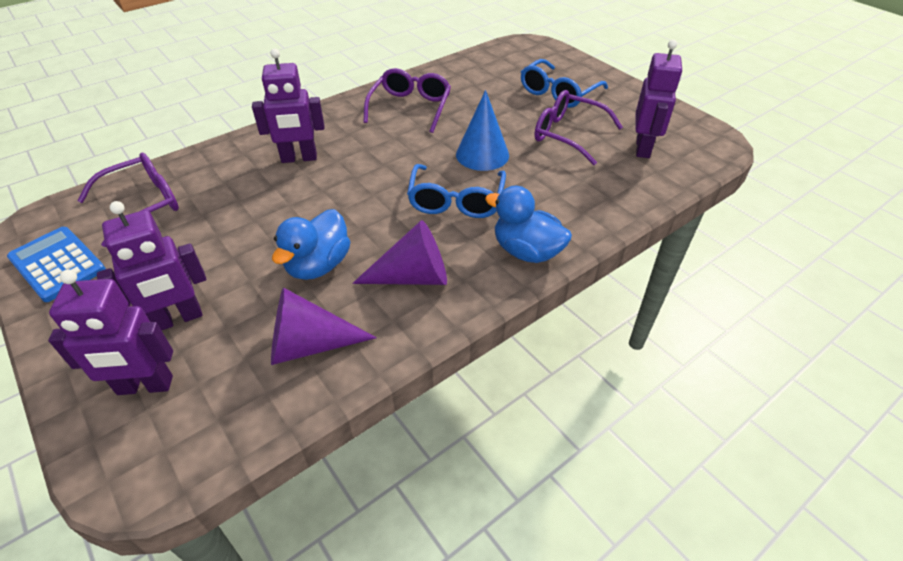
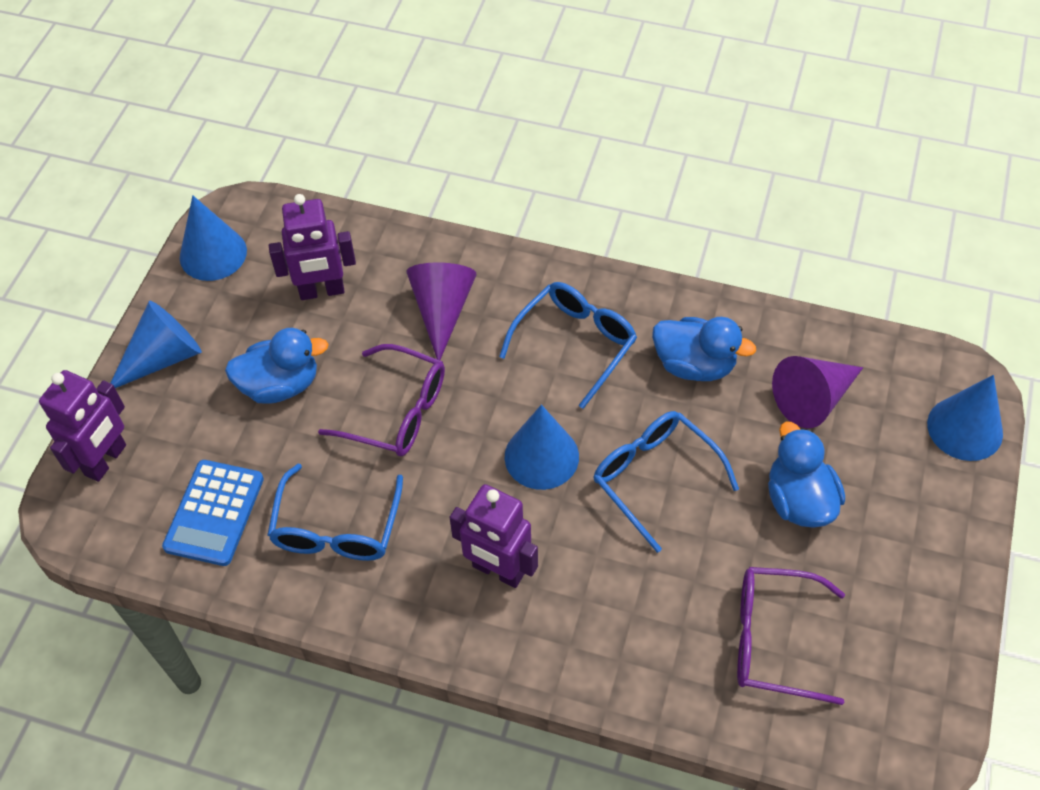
blue cone: [456,90,509,171] = 1 -> [111,301,202,388] [180,195,247,281] [505,404,579,490] [927,375,1003,461] = 4
blue duck: [272,209,350,280] [485,186,572,263] = 2 -> [225,328,329,404] [652,317,756,381] [768,422,845,528] = 3
blue glasses: [407,164,506,218] [521,59,608,108] = 2 -> [267,464,403,561] [499,282,637,409] [593,411,739,553] = 3
purple glasses: [77,153,179,247] [364,68,451,133] [534,90,623,165] = 3 -> [318,344,445,456] [737,567,845,705] = 2
purple robot: [48,270,173,395] [97,201,206,330] [252,48,324,163] [636,40,682,158] = 4 -> [39,370,126,482] [269,194,356,300] [449,484,538,588] = 3

